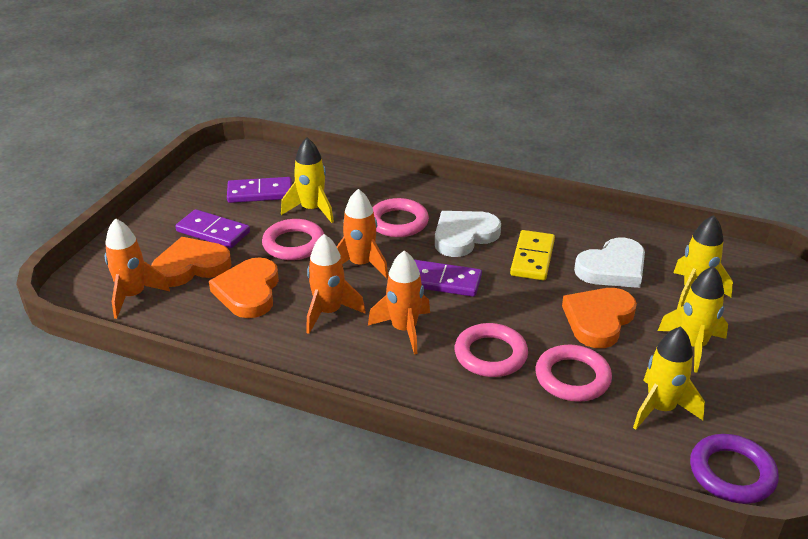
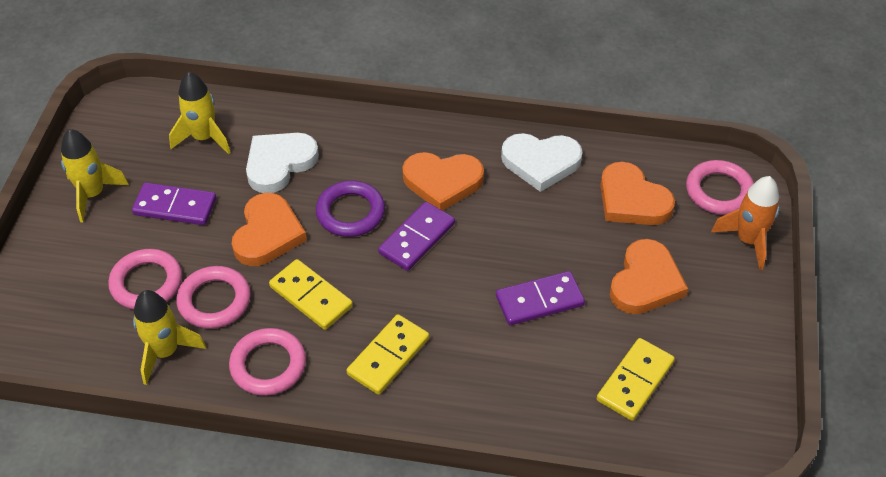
orange heart: [151,237,232,287] [209,257,279,318] [562,288,637,348] = 3 -> [232,193,307,266] [402,152,484,211] [600,162,675,225] [610,239,688,314] = 4
orange rocket: [104,218,170,319] [306,234,366,334] [337,189,388,279] [368,250,430,354] = 4 -> [711,176,780,270] = 1
yellow domino: [510,230,555,280] = 1 -> [269,259,353,330] [346,314,429,395] [597,338,675,421] = 3
yellow rocket: [281,138,334,223] [633,326,705,430] [658,266,728,373] [673,215,733,309] = 4 -> [61,129,129,223] [133,290,206,385] [169,72,231,154] = 3

